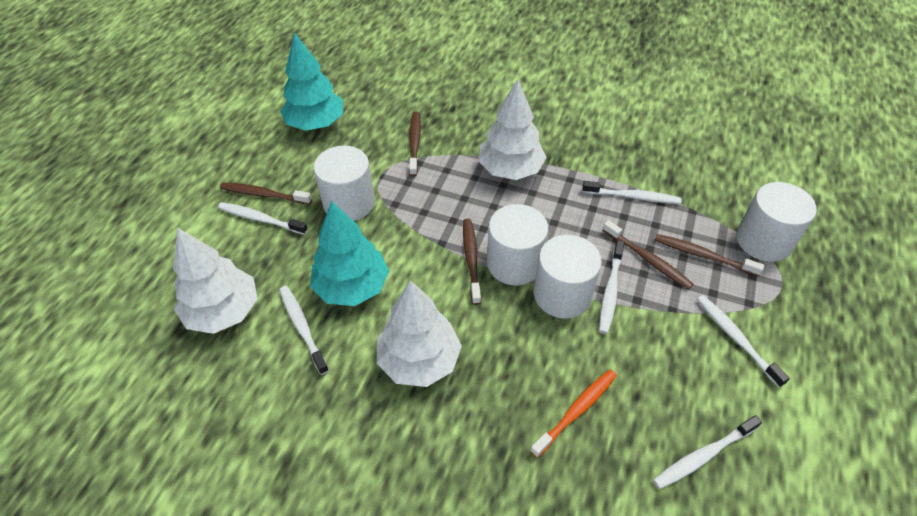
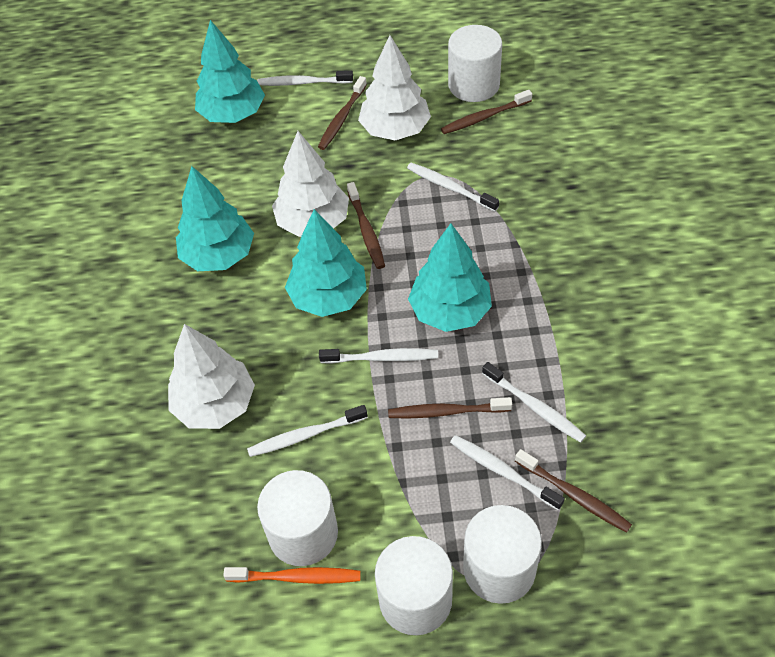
turquoise tree: [280,32,343,131] [310,201,389,306] = 2 -> [176,166,254,271] [195,20,265,123] [285,209,367,317] [408,223,492,332] = 4

